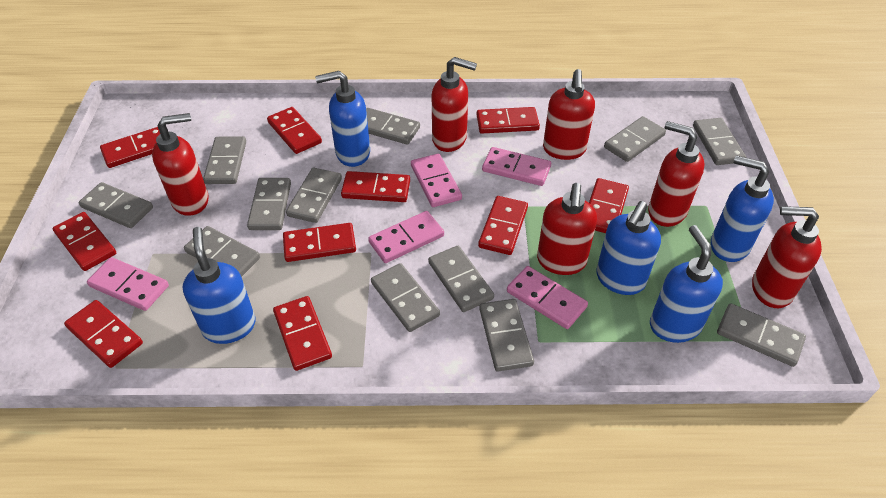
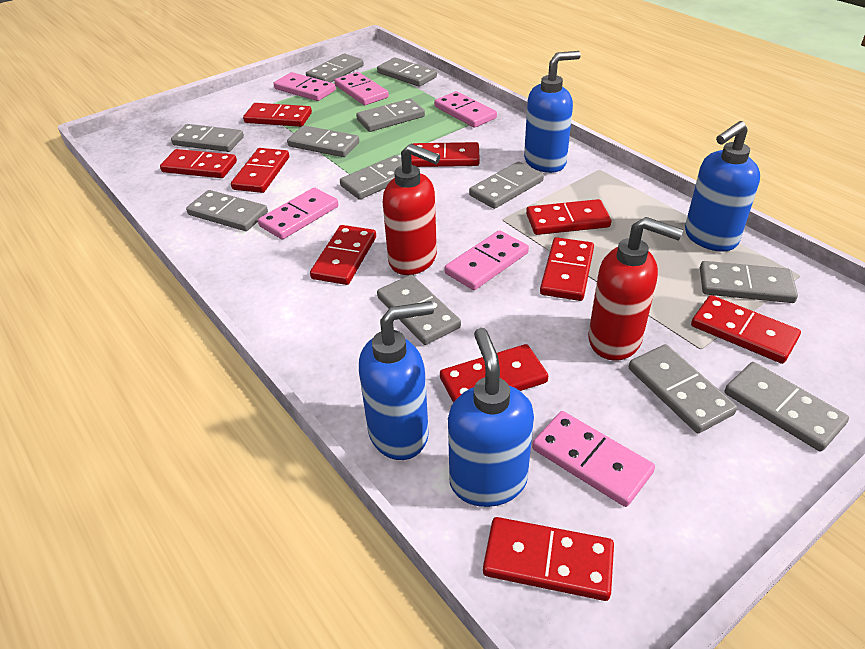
blue soap dispenser: [183,227,256,344] [315,71,370,167] [596,201,661,295] [650,225,723,343] [711,155,774,262] = 5 -> [359,301,434,460] [448,328,534,507] [524,51,581,173] [685,121,760,251] = 4
pink domino: [87,257,169,311] [368,211,444,263] [411,154,462,207] [482,147,551,186] [507,266,588,329] = 5 -> [258,188,339,240] [273,72,336,101] [334,72,389,105] [434,91,497,128] [445,230,529,290] [532,411,655,507] = 6
red soap dispenser: [152,113,209,216] [432,57,477,152] [537,183,597,275] [543,69,595,160] [648,121,705,227] [752,206,822,308] = 6 -> [383,144,440,275] [588,217,683,361] = 2

